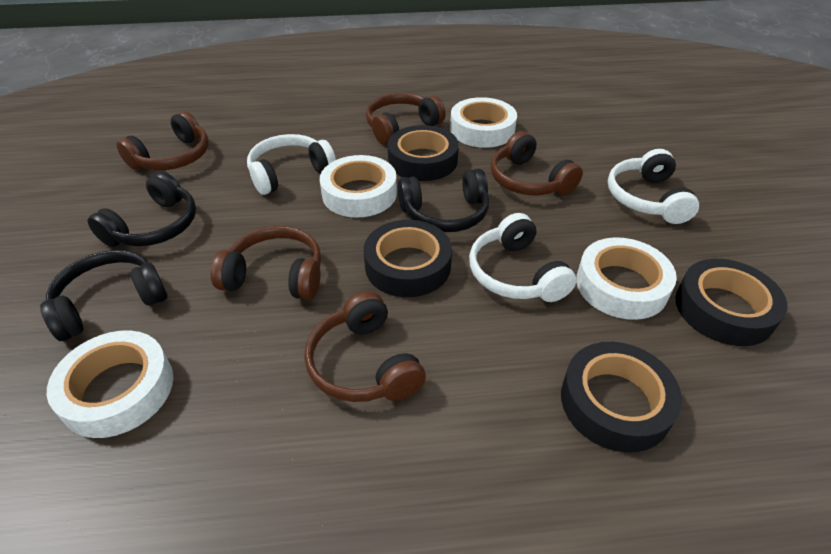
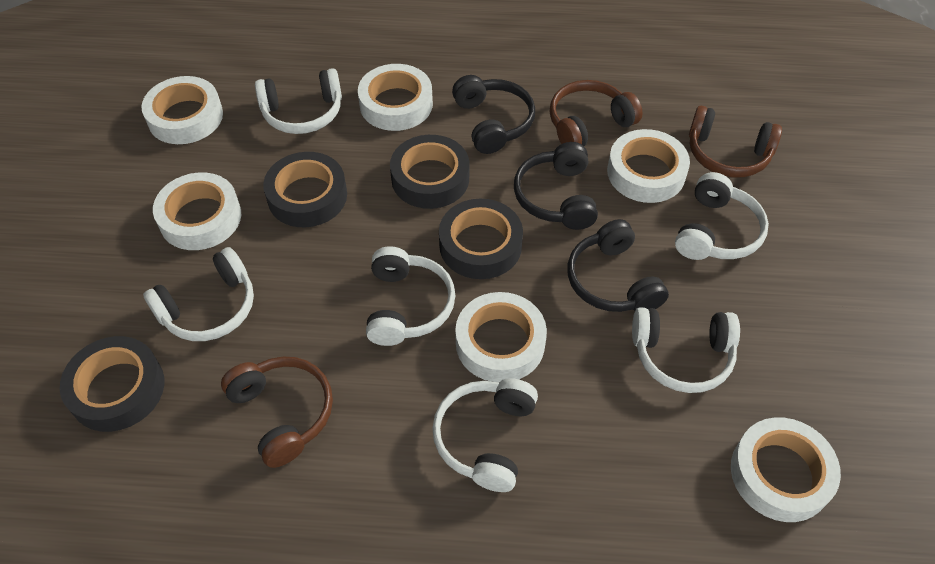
brown headphones: [117,111,209,170] [211,226,321,300] [304,291,426,402] [366,93,446,145] [491,131,583,195] = 5 -> [221,356,333,468] [550,80,643,146] [689,106,782,178] = 3
white headphones: [247,134,336,195] [469,213,577,302] [608,149,699,224] = 3 -> [143,247,254,341] [255,68,342,134] [366,246,455,346] [432,378,538,492] [632,307,740,393] [675,172,769,260] = 6
white tape: [47,330,173,438] [320,155,397,218] [450,97,517,148] [576,237,677,320] = 4 -> [141,76,223,144] [153,172,241,250] [358,64,433,131] [455,292,547,383] [607,129,690,203] [731,417,841,522] = 6

